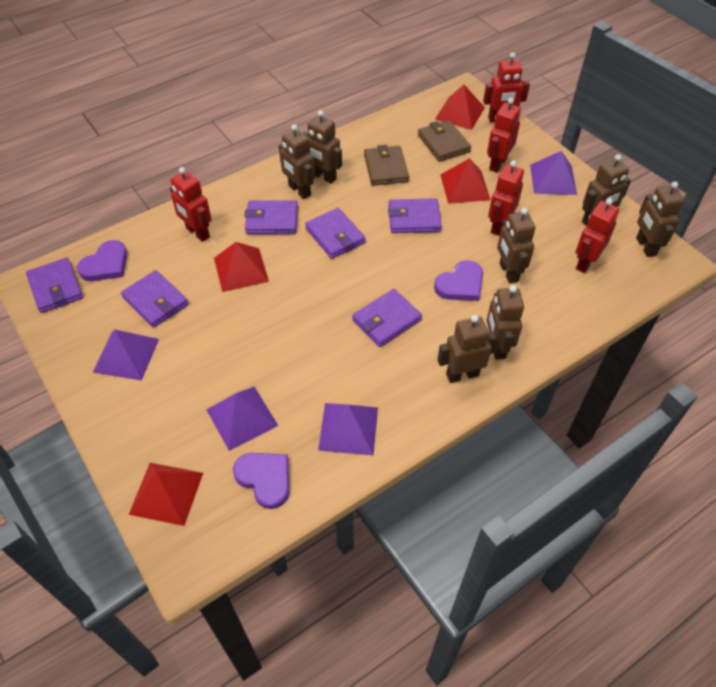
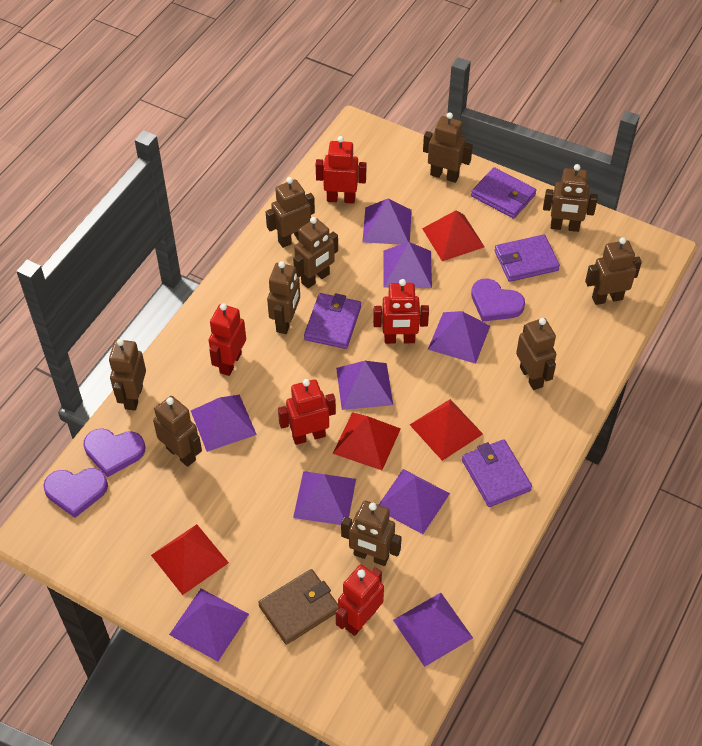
brown robot: [279,124,315,199] [303,110,342,184] [437,315,497,383] [487,285,524,360] [497,208,536,283] [582,154,631,226] [636,181,684,257] = 7 -> [109,339,146,410] [153,396,202,467] [266,177,315,248] [267,261,300,334] [293,217,338,289] [341,501,402,566] [423,112,473,183] [516,318,557,390] [543,164,598,232] [585,237,642,305] = 10
brown wallet: [364,145,409,186] [418,120,471,162] = 2 -> [258,569,338,645] = 1
purple pyramid: [93,329,159,381] [207,386,278,451] [318,403,378,455] [530,151,577,195] = 4 -> [169,589,249,662] [191,395,257,452] [293,471,356,525] [336,361,393,410] [362,198,412,245] [379,469,450,534] [383,242,432,288] [393,593,473,667] [428,311,490,364] = 9
purple wallet: [26,258,83,313] [121,270,189,328] [244,200,298,234] [305,208,366,259] [352,289,422,347] [388,198,442,233] = 6 -> [304,293,361,349] [462,439,532,507] [471,167,537,219] [494,234,560,282] = 4

